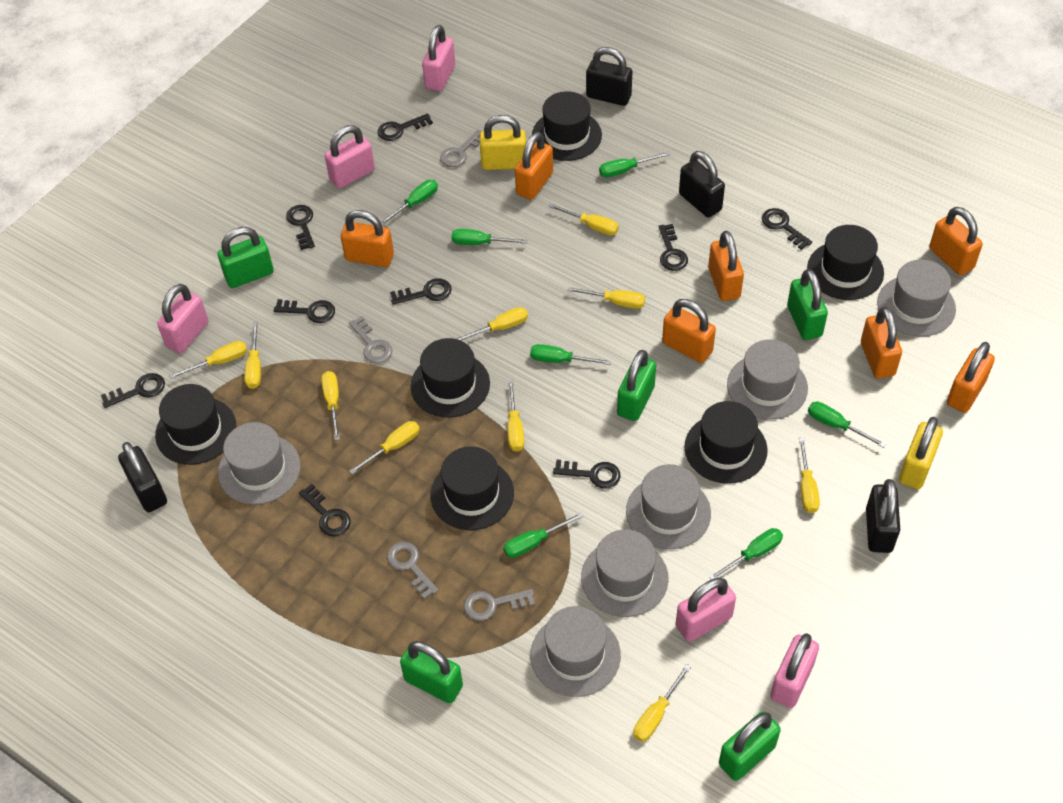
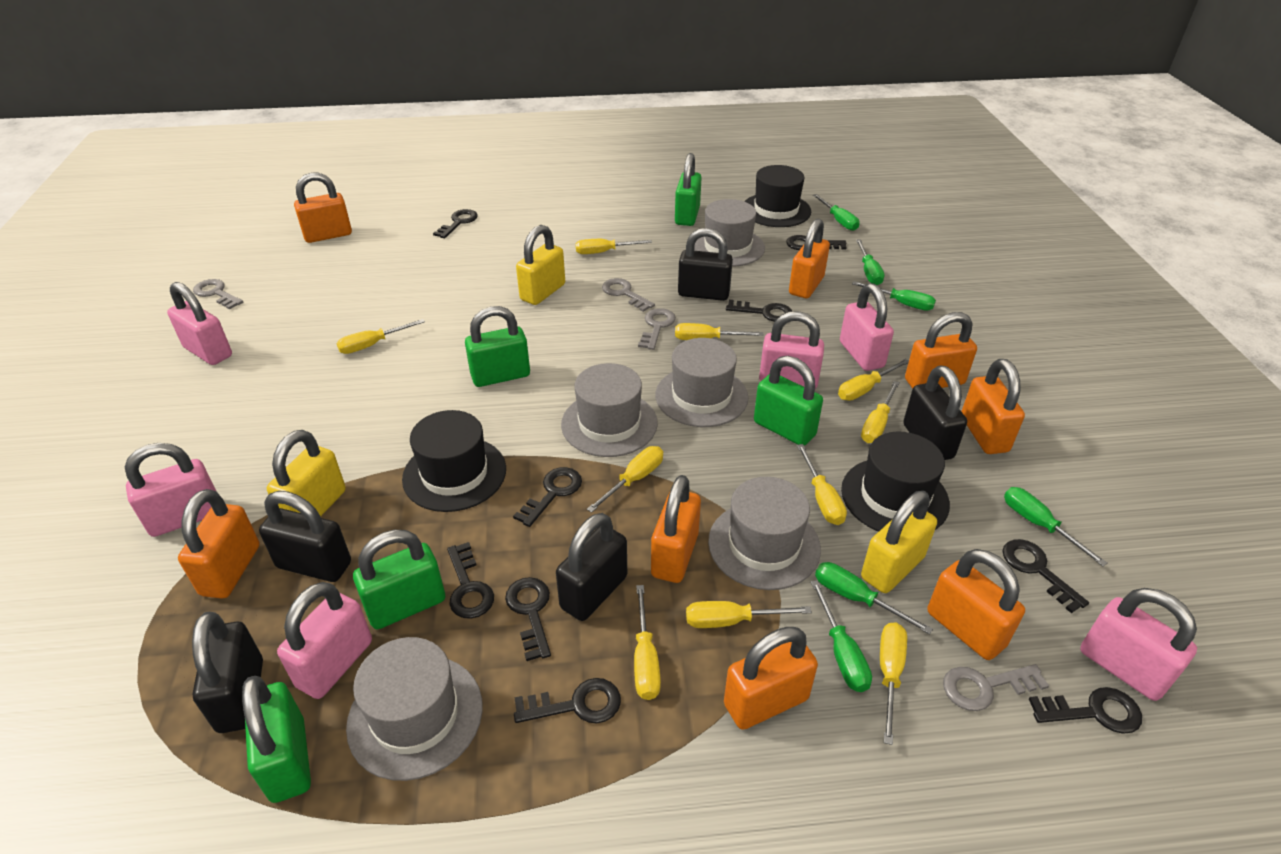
black hat: [155,384,236,465] [411,338,490,418] [430,446,514,530] [532,91,602,161] [684,401,768,484] [807,225,884,300] = 6 -> [402,410,506,512] [744,165,811,227] [841,432,950,532] = 3
black padlock: [118,442,167,512] [586,47,632,106] [679,151,725,217] [866,479,900,553] = 4 -> [192,612,263,733] [259,491,351,582] [556,513,627,621] [678,228,733,301] [903,366,967,460] = 5
green screwdriver: [381,180,438,225] [451,229,528,245] [503,512,584,558] [530,344,611,365] [599,152,670,177] [709,528,783,580] [808,402,886,448] = 7 -> [811,580,872,692] [813,194,859,231] [815,562,933,635] [852,281,936,311] [856,239,885,285] [1004,487,1107,566] = 6
grey hat: [218,422,301,505] [531,606,621,697] [581,530,669,617] [626,464,711,549] [727,339,808,420] [877,259,956,337] = 6 -> [346,637,483,781] [561,363,658,457] [655,338,749,427] [694,199,765,267] [708,477,821,590] = 5
orange padlock: [341,210,394,267] [515,132,553,200] [662,299,716,363] [708,231,744,301] [861,307,902,379] [930,207,983,275] [947,342,995,413] = 7 -> [178,489,259,599] [294,173,352,243] [651,475,701,583] [724,627,818,730] [789,218,830,298] [905,312,977,389] [927,549,1025,660] [961,359,1025,454] = 8
pink padlock: [157,284,208,353] [325,125,375,189] [422,25,455,91] [675,577,736,642] [770,633,819,708] = 5 -> [125,443,217,537] [167,282,232,365] [277,582,372,699] [759,311,824,389] [840,283,894,371] [1080,588,1197,701] = 6
yellow padlock: [480,115,526,170] [899,417,943,489] = 2 -> [267,430,346,516] [516,225,565,305] [861,491,937,593] = 3

